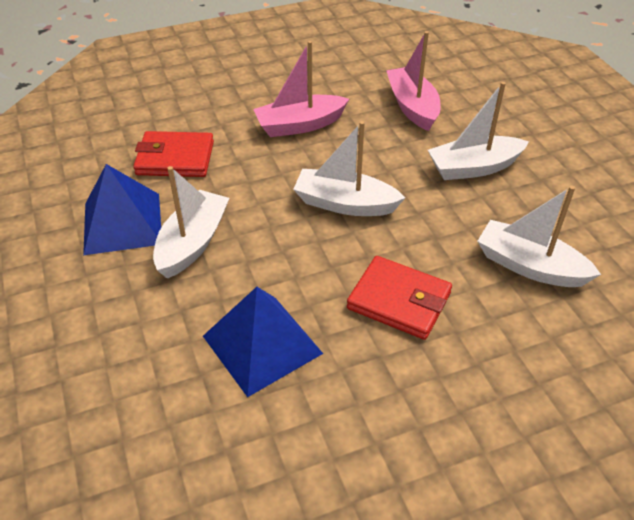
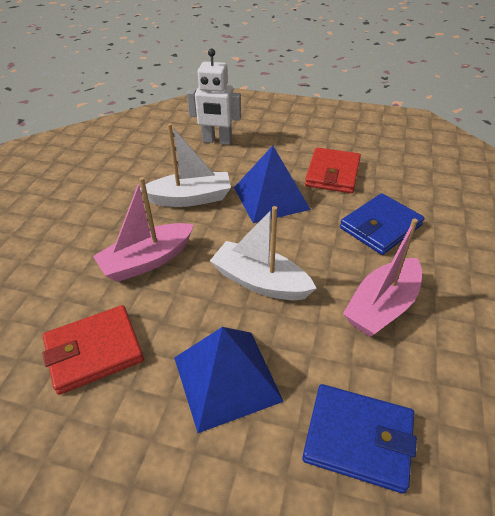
blue wallet: none = 0 -> [302,384,417,494] [340,193,425,255] = 2
white boat: [153,166,229,279] [293,121,405,216] [428,82,529,180] [478,186,601,287] = 4 -> [140,123,231,207] [210,206,316,300] = 2
white robot: none = 0 -> [187,48,241,145] = 1

